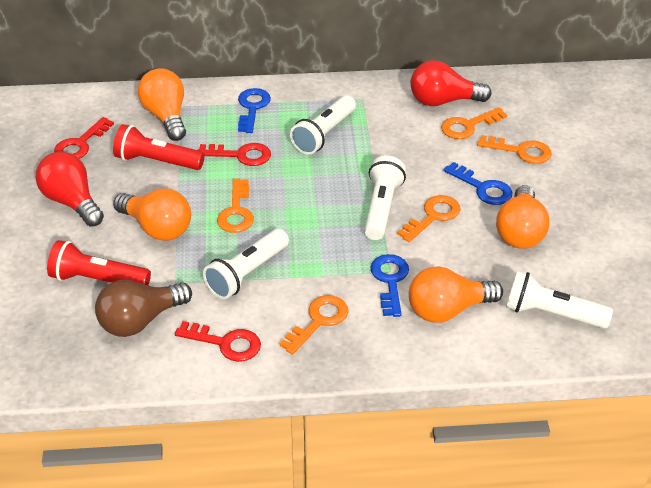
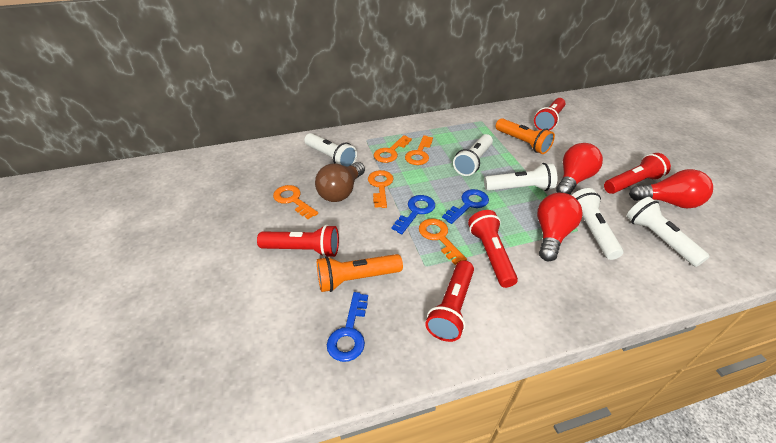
orange flashlight: none = 0 -> [317,254,403,292] [496,118,555,154] = 2
orange light bulb: [113,188,191,241] [138,68,186,141] [409,266,503,323] [496,185,550,249] = 4 -> none = 0
red flashlight: [47,240,151,285] [113,124,205,170] = 2 -> [257,225,339,257] [425,260,474,342] [468,210,518,288] [534,98,565,131] [604,153,671,194] = 5
red key: [54,117,114,159] [175,321,261,362] [198,143,271,166] = 3 -> none = 0
red light bulb: [35,152,104,227] [410,60,492,106] = 2 -> [537,193,583,261] [556,143,603,194] [629,169,713,209] = 3
white flashlight: [203,229,289,299] [290,95,356,155] [364,156,406,240] [506,271,613,328] = 4 -> [304,133,357,166] [453,134,493,176] [484,163,557,191] [572,188,624,260] [627,197,710,267] = 5

